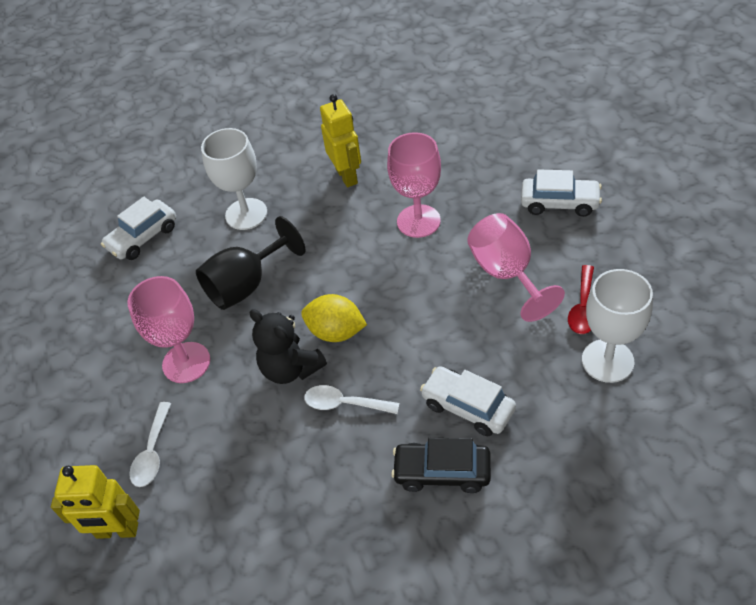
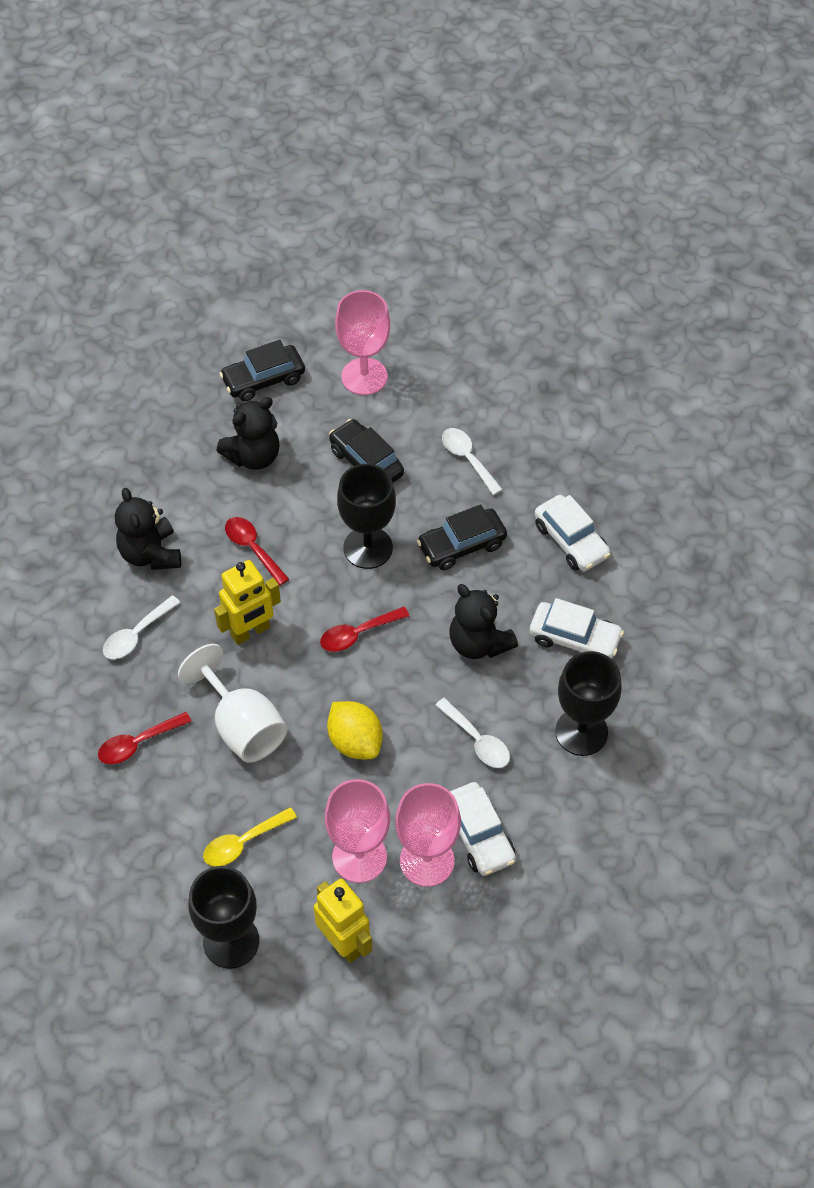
black car: [391,438,491,493] = 1 -> [219,340,305,401] [329,419,404,482] [417,504,507,570] = 3
black goblet: [196,216,305,310] = 1 -> [188,866,259,969] [337,464,396,569] [555,651,622,756] = 3
black teddy bear: [249,309,327,384] = 1 -> [115,488,181,570] [216,397,280,470] [449,584,518,659] = 3
red spoon: [568,265,594,334] = 1 -> [98,712,192,764] [225,517,289,586] [320,607,409,652] = 3
white goblet: [201,128,267,230] [582,269,653,383] = 2 -> [178,644,288,763] = 1
white spoon: [129,402,171,487] [304,385,400,414] = 2 -> [103,595,180,659] [435,698,510,768] [442,428,503,495] = 3
yellow spoon: none = 0 -> [203,807,297,866] = 1

